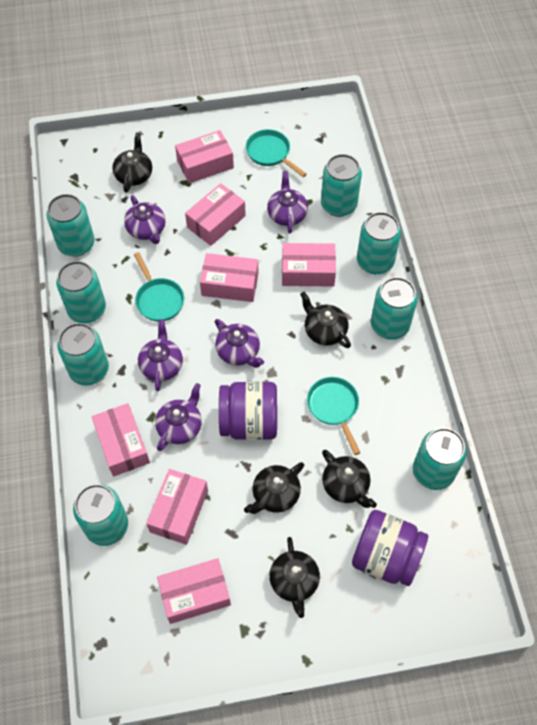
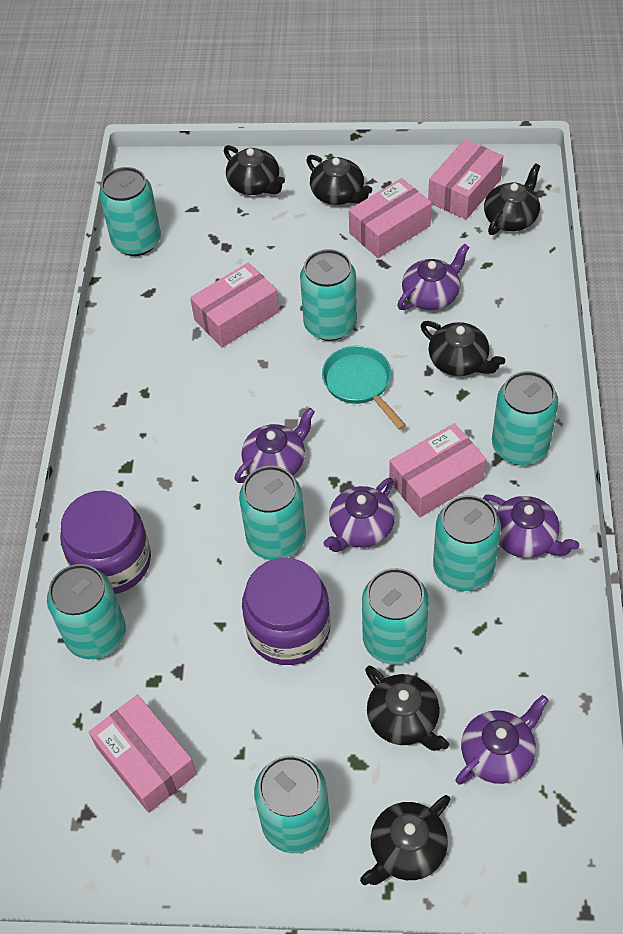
black teapot: [112,133,152,193] [244,462,304,514] [269,537,320,618] [300,292,351,348] [322,450,377,508] = 5 -> [224,145,285,195] [306,155,372,205] [360,795,450,885] [365,666,449,751] [421,321,505,376] [484,163,540,235] = 6
pink box: [92,403,150,477] [146,469,208,545] [157,558,231,624] [175,130,234,184] [185,183,246,246] [200,253,258,302] [282,243,336,287] = 7 -> [89,695,197,813] [190,262,279,348] [349,178,432,258] [389,423,486,517] [428,139,503,220] = 5
turquoise pan: [134,252,184,322] [246,129,307,177] [307,377,360,455] = 3 -> [322,346,406,430] = 1

